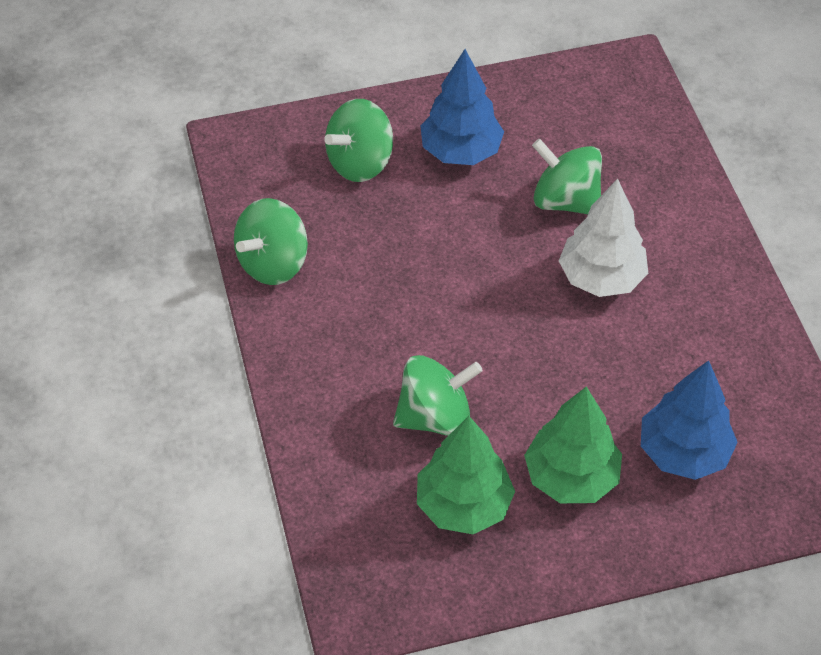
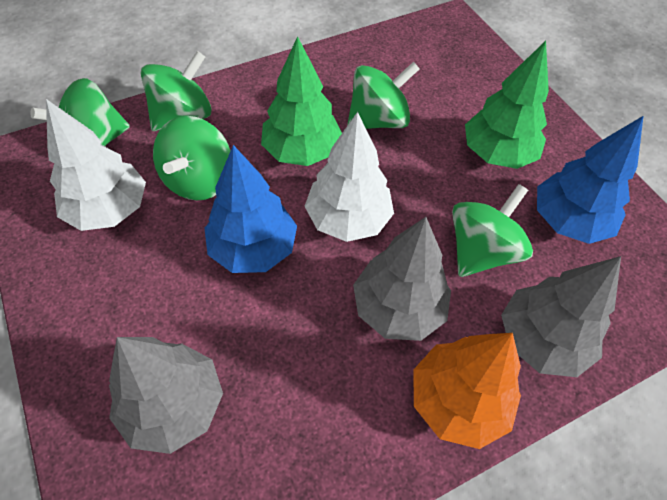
green spinning top: [234,198,308,285] [324,99,393,182] [393,355,483,436] [532,139,602,214] = 4 -> [30,78,130,146] [141,51,212,131] [153,116,230,201] [347,61,420,129] [452,184,533,277] = 5
grey tree: none = 0 -> [109,337,223,454] [353,217,451,341] [501,256,621,377] = 3
orange tree: none = 0 -> [413,333,521,449] = 1
white tree: [559,179,648,297] = 1 -> [46,99,146,231] [304,112,394,242] = 2

